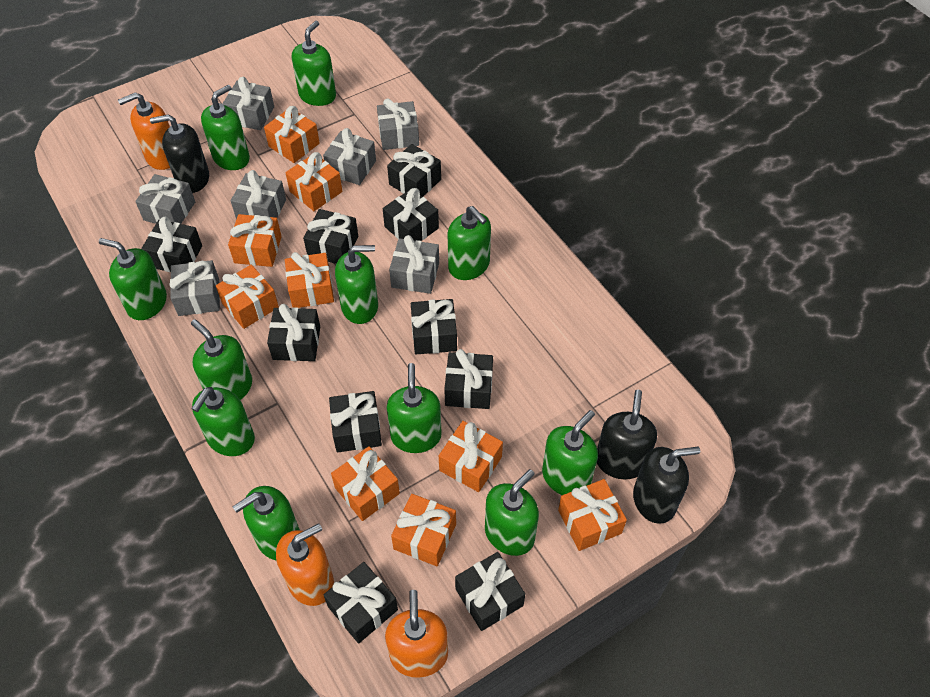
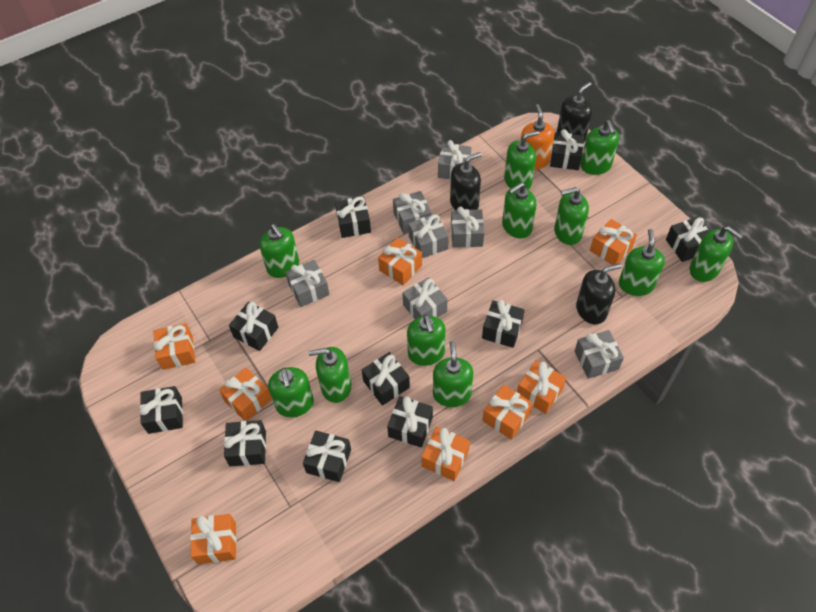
orange gift: [216,265,279,329] [228,214,282,267] [264,106,320,163] [285,152,342,211] [285,252,334,308] [331,446,400,521] [391,494,456,566] [439,421,503,492] [558,479,627,551] = 9 -> [153,323,195,370] [190,514,236,564] [219,368,272,421] [378,238,422,285] [421,426,470,481] [482,384,533,440] [517,360,566,414] [590,219,637,265] = 8
orange soap dispenser: [118,92,170,170] [276,523,334,606] [385,590,448,678] = 3 -> [521,104,555,170] = 1

